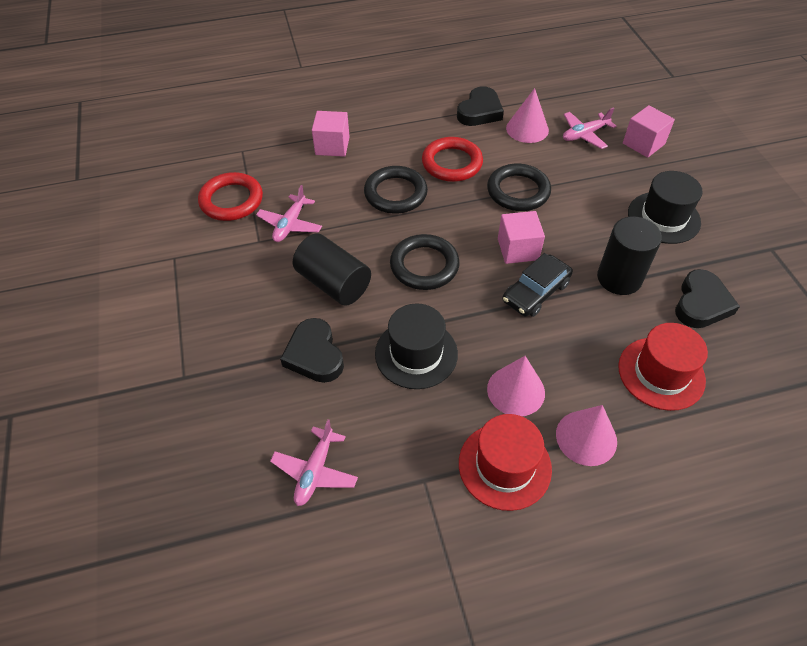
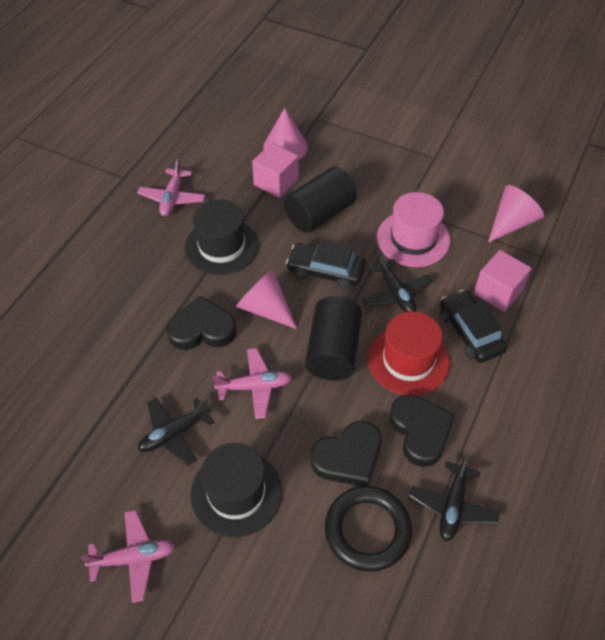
black car: [502,253,573,317] = 1 -> [286,240,366,289] [440,290,507,363] = 2
black plane: none = 0 -> [138,397,215,466] [362,252,432,312] [409,455,499,541] = 3
black ring: [364,166,428,214] [390,234,460,290] [487,164,551,211] = 3 -> [325,486,412,572] = 1
pink cube: [312,111,350,157] [498,211,545,264] [623,105,675,158] = 3 -> [252,143,299,198] [474,250,532,312] = 2
pink hat: none = 0 -> [377,192,450,267] = 1
red hat: [459,414,552,511] [618,323,708,411] = 2 -> [368,311,450,396] = 1
red ring: [198,172,263,221] [422,137,483,182] = 2 -> none = 0

